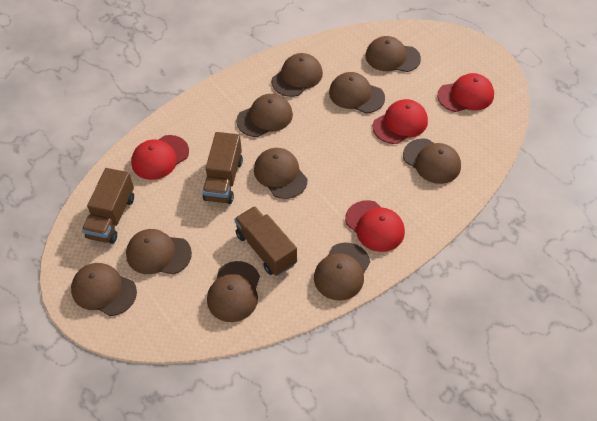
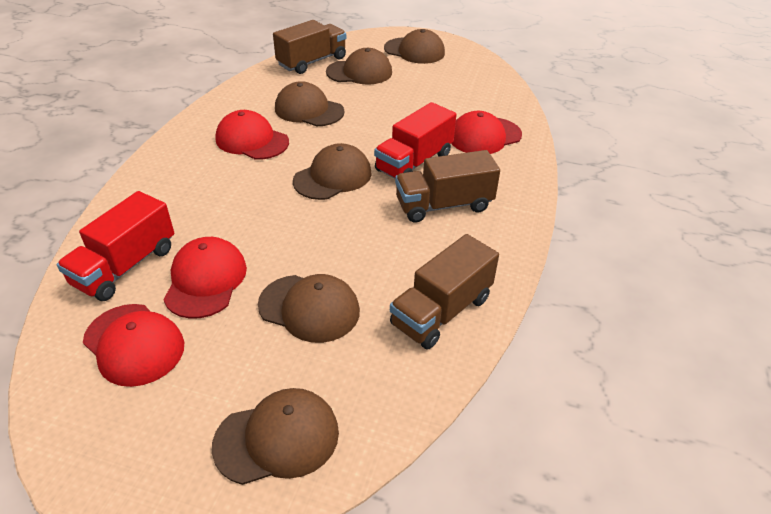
brown cap: [71,263,137,316] [126,229,192,275] [207,261,260,322] [236,94,293,137] [254,148,307,199] [271,53,323,97] [314,243,370,301] [329,72,385,113] [365,36,421,72] [403,138,461,184] = 10 -> [212,388,339,485] [258,274,360,343] [275,81,345,126] [293,143,372,200] [326,48,392,85] [384,29,445,64] = 6
red truck: none = 0 -> [57,191,174,301] [374,102,457,179] = 2

